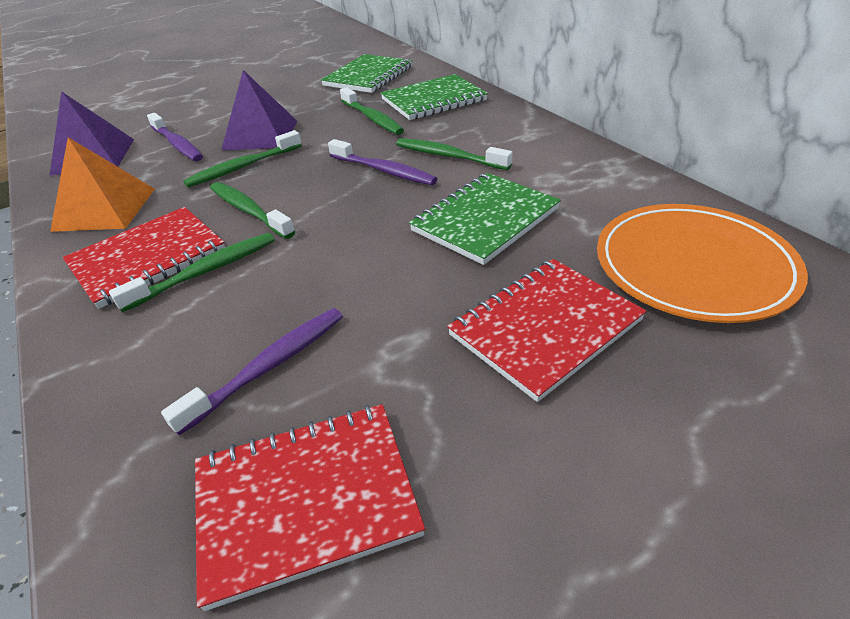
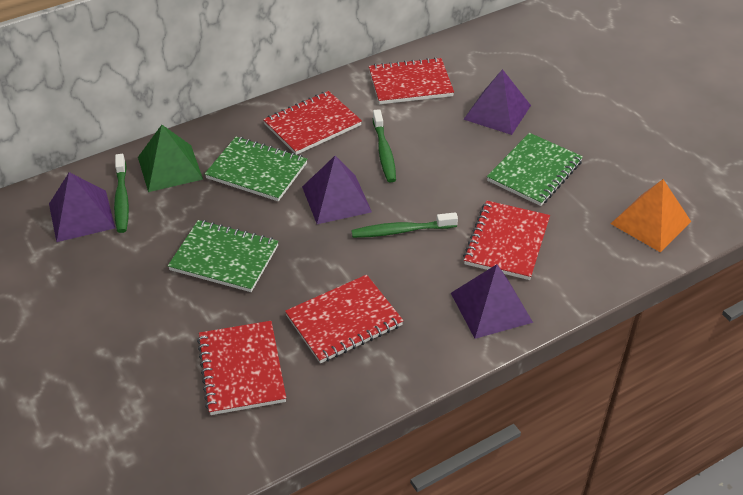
green pyramid: none = 0 -> [138,125,203,192] = 1
green toothbrush: [109,233,275,312] [183,130,302,188] [210,182,295,239] [340,87,404,135] [396,138,513,170] = 5 -> [114,154,129,233] [351,212,458,238] [373,109,396,182] = 3
orange plate: [597,204,808,323] = 1 -> none = 0
purple pyramid: [49,91,134,176] [221,70,297,150] = 2 -> [49,172,115,242] [302,156,372,224] [451,264,533,339] [463,69,531,135] = 4
purple toothbrush: [147,113,203,161] [161,308,343,436] [328,139,438,185] = 3 -> none = 0
red notebook: [63,207,225,309] [195,404,425,611] [447,259,647,402] = 3 -> [197,321,286,415] [263,91,362,155] [285,275,404,363] [369,57,454,104] [463,201,550,280] = 5

